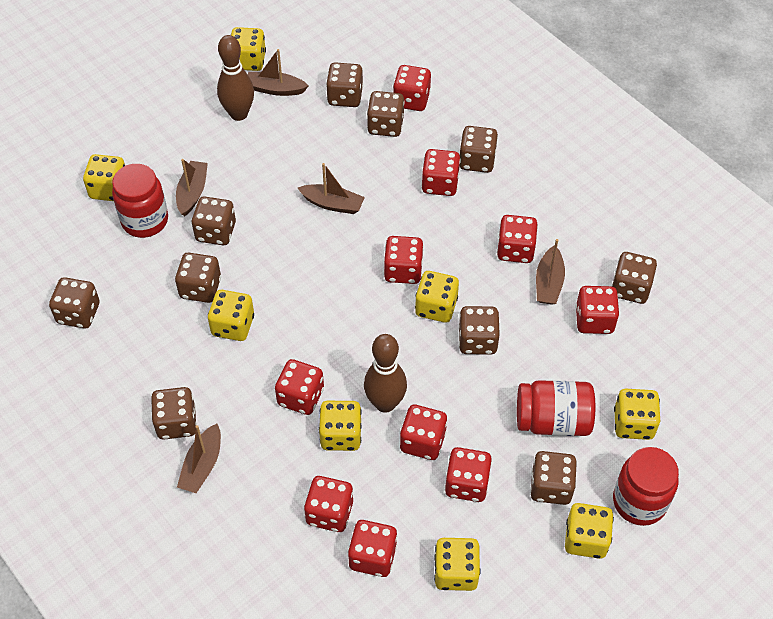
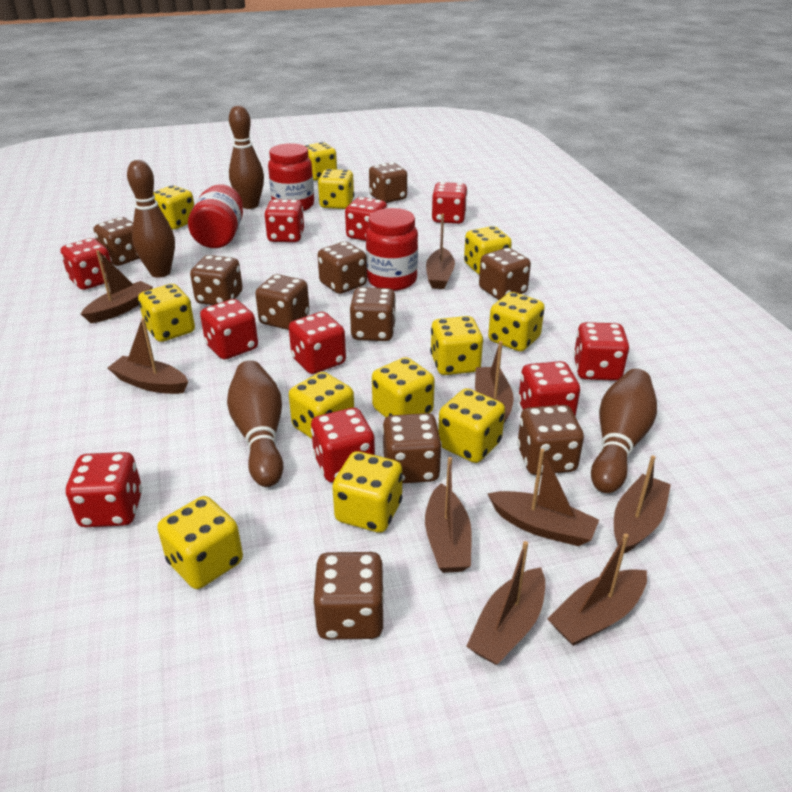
brown boat: [176,159,208,216] [177,424,221,493] [248,49,309,96] [298,163,365,214] [536,239,565,305] = 5 -> [81,250,153,323] [108,318,188,394] [425,457,472,573] [426,214,455,289] [466,541,545,665] [475,341,514,423] [488,449,599,546] [547,533,647,646] [614,455,671,553] = 9
brown bowling pin: [217,35,254,121] [364,334,407,413] = 2 -> [127,160,175,278] [227,360,283,487] [229,105,264,209] [591,369,657,493] = 4
yellow dice: [83,154,125,201] [208,290,254,341] [231,27,266,71] [319,401,362,451] [415,271,459,323] [434,538,481,591] [565,503,614,559] [614,389,660,440] = 8 -> [138,284,195,342] [153,185,194,230] [157,496,243,589] [289,372,354,439] [305,142,337,180] [318,169,354,209] [332,451,403,533] [372,357,435,417] [430,316,483,375] [438,388,505,463] [464,226,512,275] [488,292,545,351] = 12

